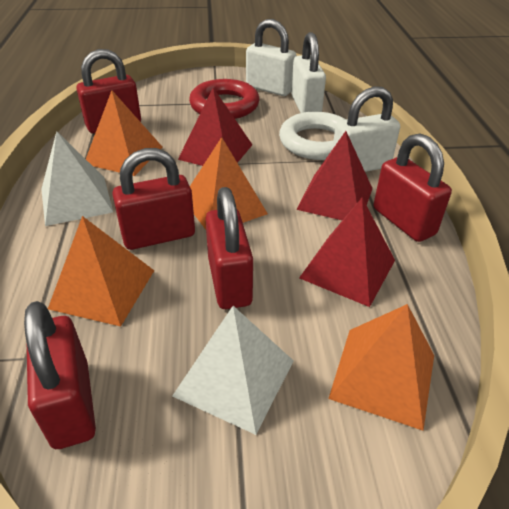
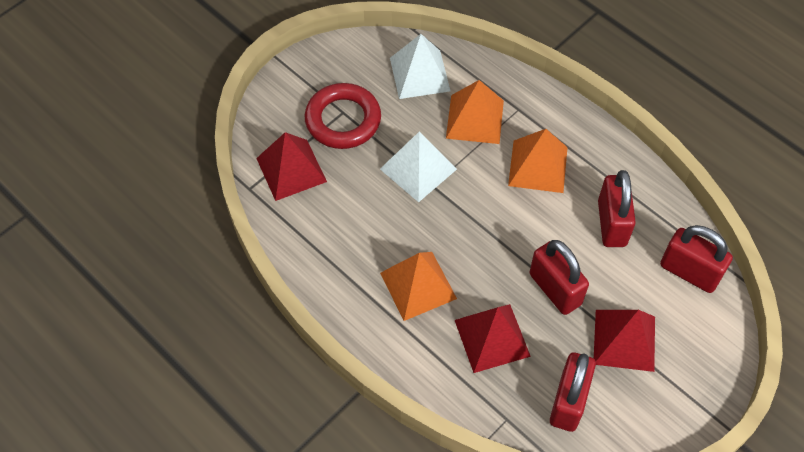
orange pyramid: [48,216,154,327] [86,90,162,176] [190,137,268,230] [328,304,434,431] = 4 -> [380,252,457,321] [446,80,504,144] [508,129,568,193] = 3
red padlock: [24,301,96,449] [76,49,141,134] [112,148,195,250] [205,187,253,309] [373,134,452,242] = 5 -> [530,240,589,315] [550,352,596,432] [598,170,636,247] [660,225,733,293] = 4
white padlock: [246,19,296,96] [291,32,326,113] [332,86,400,172] = 3 -> none = 0
white ring: [279,111,346,160] = 1 -> none = 0

